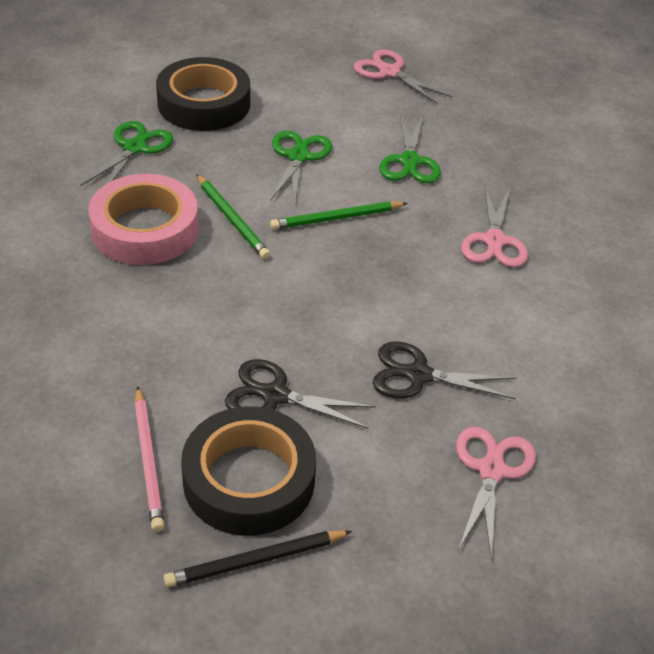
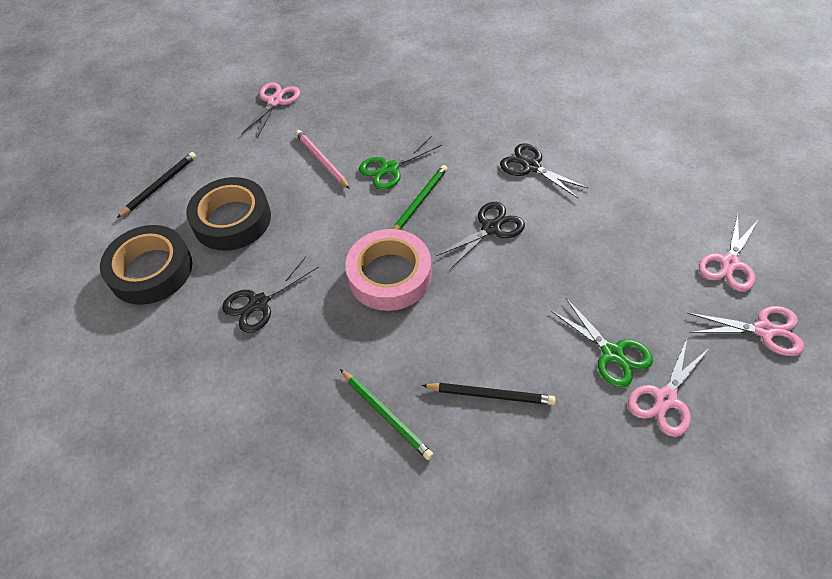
black pencil: [163,530,352,587] = 1 -> [117,152,196,218] [422,383,556,405] = 2
black scissors: [225,359,376,429] [373,341,516,399] = 2 -> [222,257,319,333] [436,202,525,269] [500,144,589,199] = 3
green scissors: [80,121,173,186] [270,131,332,206] [379,115,441,183] = 3 -> [359,137,442,190] [550,298,653,388] = 2
pink scissors: [354,49,452,104] [456,427,536,560] [461,186,528,267] = 3 -> [241,82,300,138] [628,339,710,437] [688,306,804,356] [699,213,758,292] = 4

